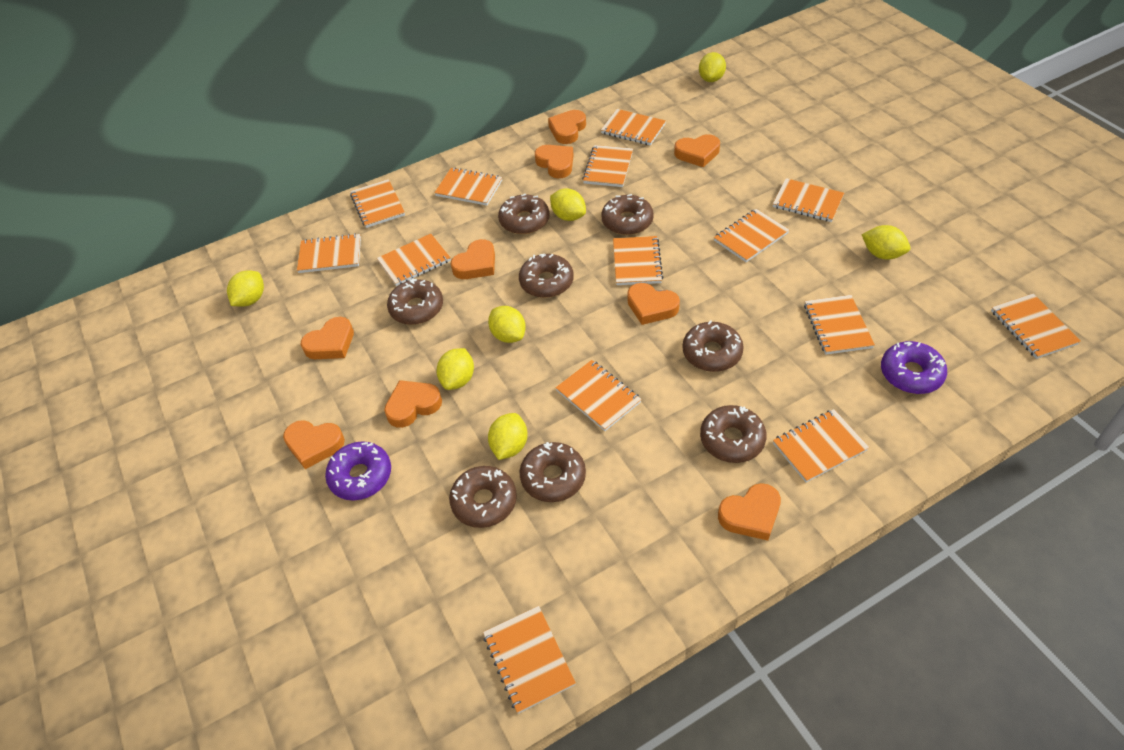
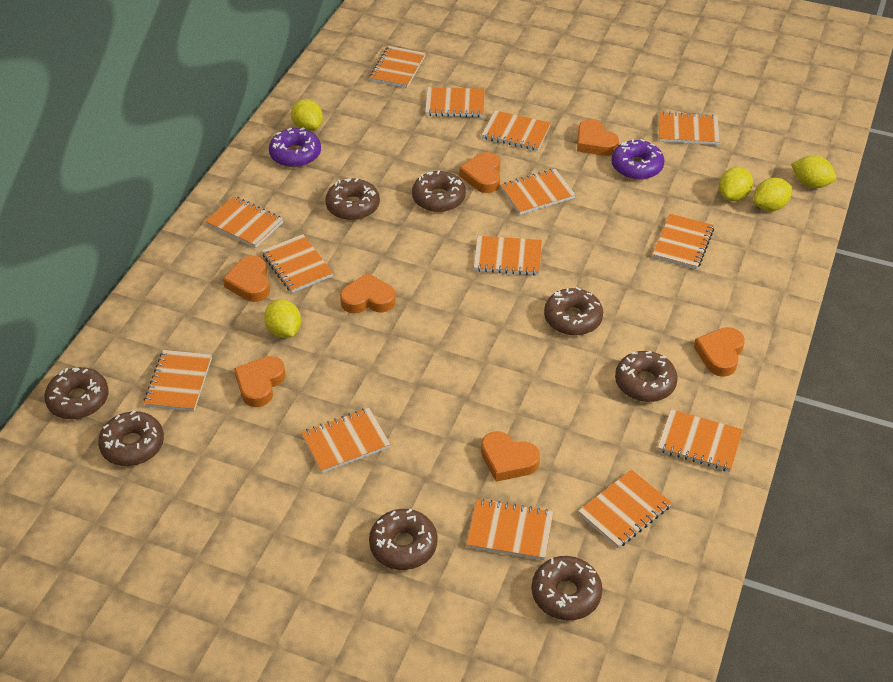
orange heart: [283,420,345,469] [301,317,354,359] [384,380,442,428] [451,239,495,279] [535,145,574,178] [548,110,586,144] [627,283,680,325] [674,134,720,167] [718,483,781,541] = 9 -> [223,256,270,302] [234,356,286,407] [340,273,396,313] [459,152,500,193] [481,431,540,482] [577,119,619,156] [694,327,745,377] = 7
yellow lemon: [227,270,264,307] [436,348,474,390] [488,306,526,343] [488,413,528,460] [550,188,586,221] [699,52,726,82] [862,225,910,259] = 7 -> [264,299,301,338] [291,99,323,132] [719,167,753,201] [753,178,792,211] [791,155,836,188] = 5

